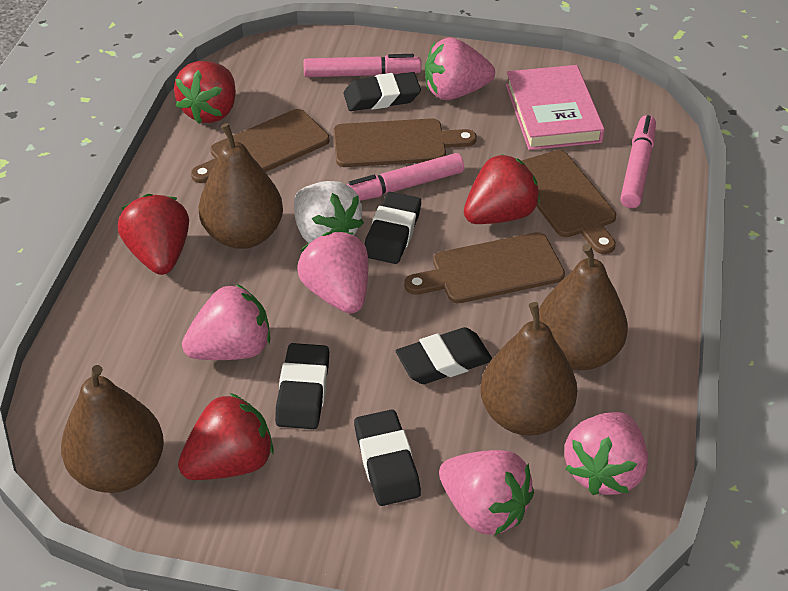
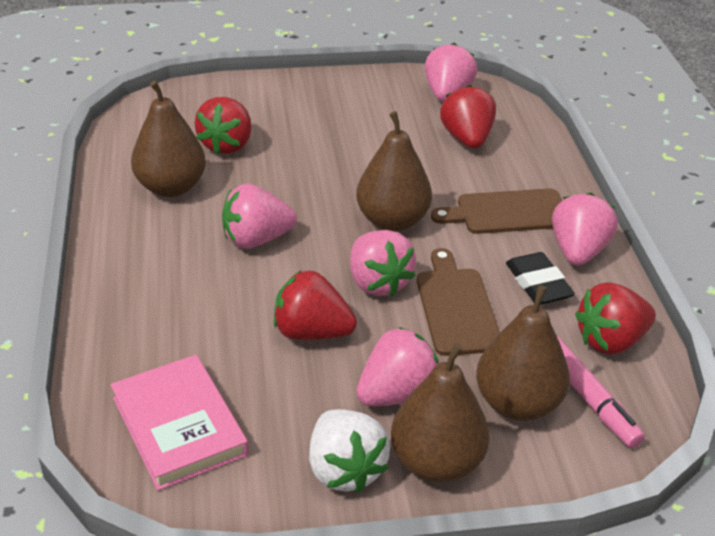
black eraser: [275,343,329,429] [343,72,421,111] [354,409,421,506] [364,192,421,264] [396,327,493,384] = 5 -> [506,252,575,305] = 1
brown cutting board: [191,109,329,183] [333,118,477,167] [404,232,565,303] [522,150,616,254] = 4 -> [417,248,500,356] [431,188,562,234] = 2
pink marker: [303,54,421,77] [346,153,464,201] [620,115,656,208] = 3 -> [557,336,645,448] = 1

